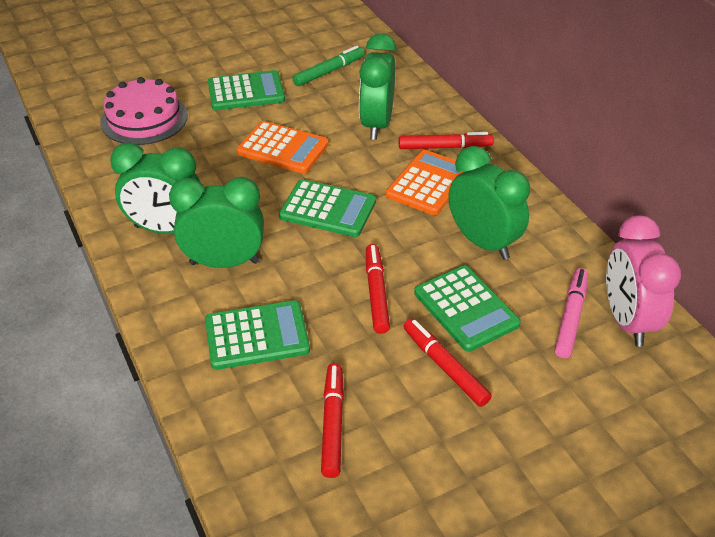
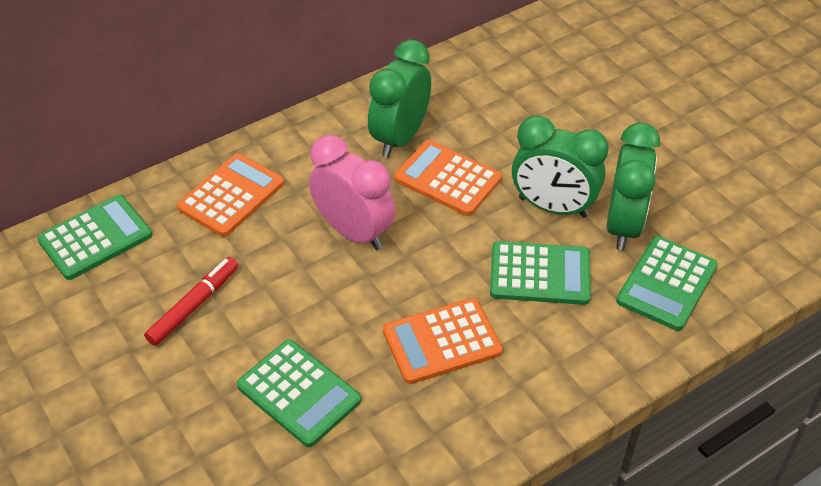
green clock: [110,143,200,234] [169,177,264,268] [359,33,397,140] [449,146,530,260] = 4 -> [368,40,431,158] [512,115,609,218] [606,123,660,250] = 3
green marker: [292,46,365,86] = 1 -> none = 0
orange calculator: [237,121,329,174] [386,150,463,215] = 2 -> [177,153,284,237] [383,298,502,384] [394,140,502,216] = 3
pink cake: [100,77,188,145] = 1 -> none = 0
pink marker: [555,268,588,358] = 1 -> none = 0
red marker: [321,363,344,478] [366,244,390,334] [399,132,494,149] [403,318,492,407] = 4 -> [144,257,238,346] = 1

